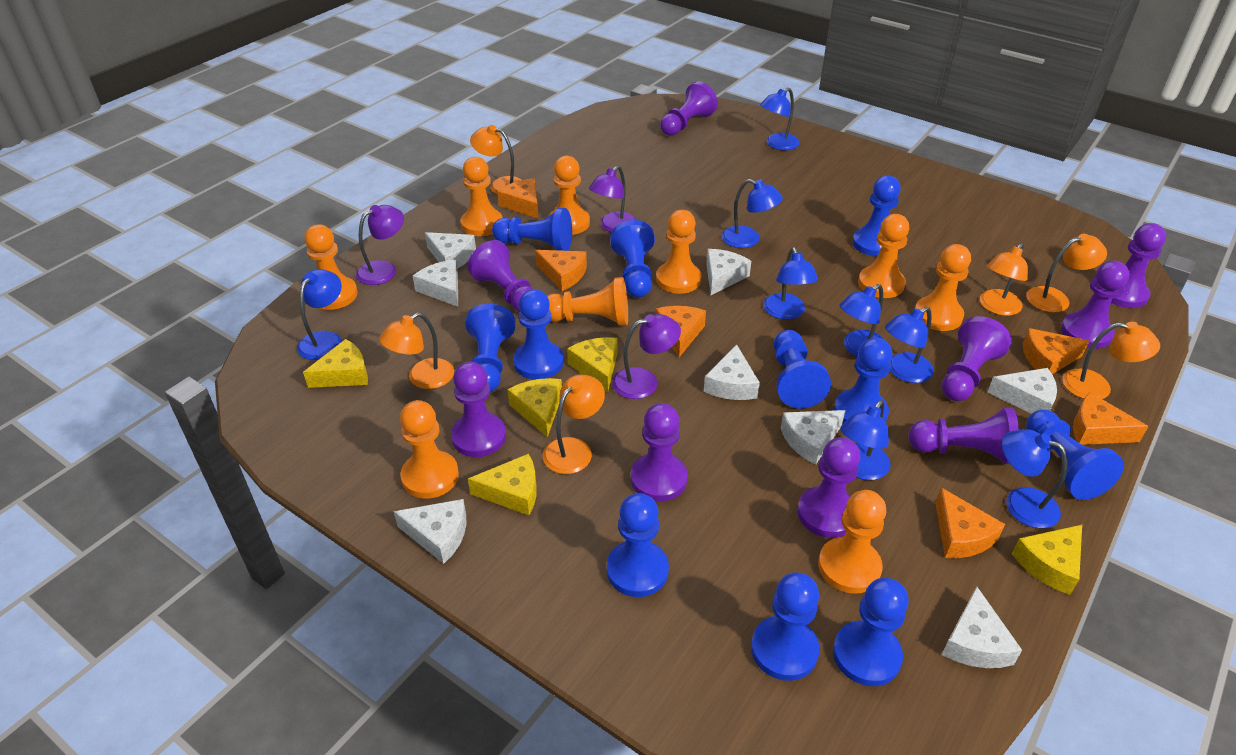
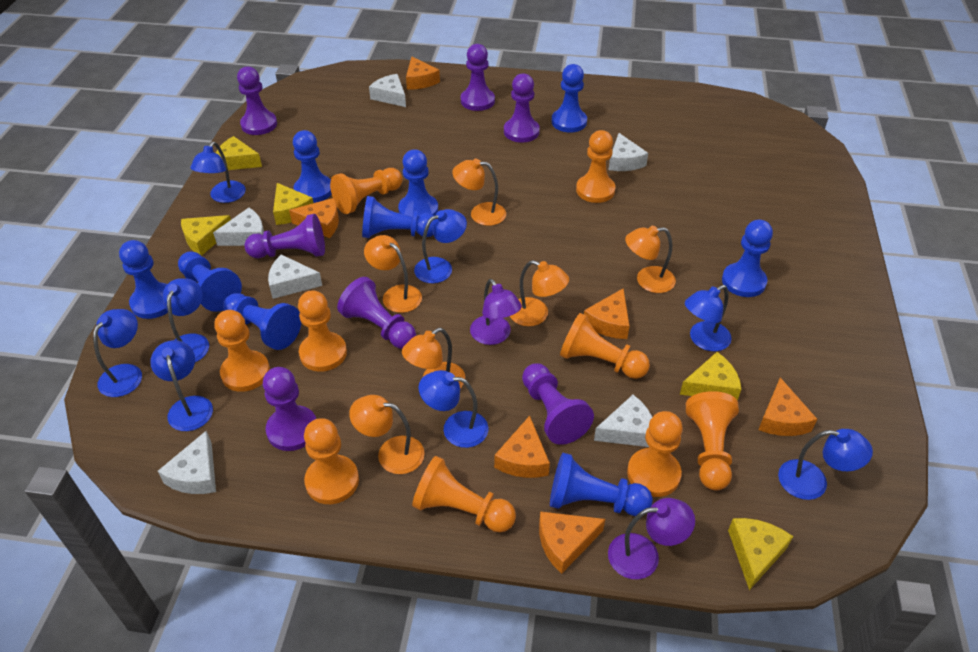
blue pawn: [465,304,516,392] [492,208,572,251] [513,289,564,380] [607,493,669,597] [610,220,655,298] [751,572,820,681] [774,330,831,409] [833,578,909,686] [834,337,893,424] [852,175,901,257] [1026,410,1124,500] = 11 -> [119,240,168,319] [178,251,242,312] [223,293,301,350] [293,130,332,203] [362,196,434,238] [398,149,438,217] [550,453,653,516] [552,64,587,132] [722,219,773,297] = 9
purple lamp: [356,205,404,285] [589,166,637,232] [612,314,681,399] = 3 -> [470,279,522,345] [608,498,695,579] = 2
purple pawn: [451,362,506,457] [468,240,533,312] [631,403,688,501] [660,81,718,136] [797,437,860,538] [908,408,1019,464] [942,316,1012,401] [1061,260,1130,349] [1111,223,1166,308] = 9 -> [237,66,277,135] [244,214,325,258] [263,367,316,451] [337,277,416,349] [461,44,495,111] [504,73,540,143] [522,363,594,445] = 7
white cheese: [394,499,466,564] [413,260,458,307] [425,232,476,269] [704,344,760,400] [706,249,751,295] [781,410,845,465] [942,586,1022,668] [987,368,1057,414] = 8 -> [158,431,216,494] [213,208,264,246] [268,254,322,299] [369,74,406,107] [594,395,652,447] [609,133,648,171] = 6

